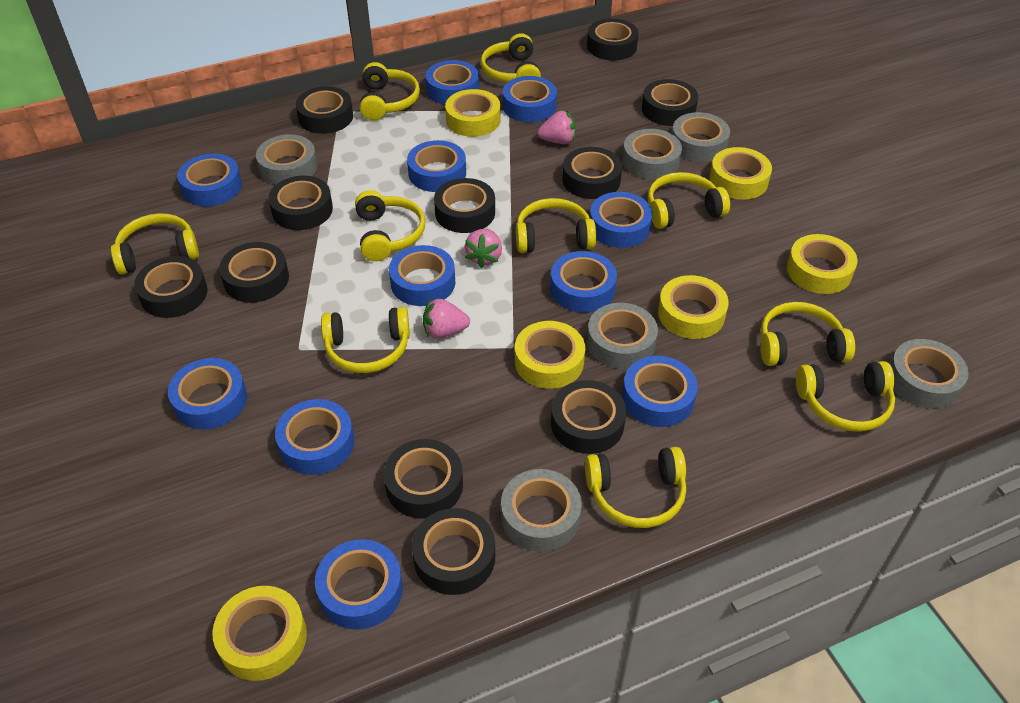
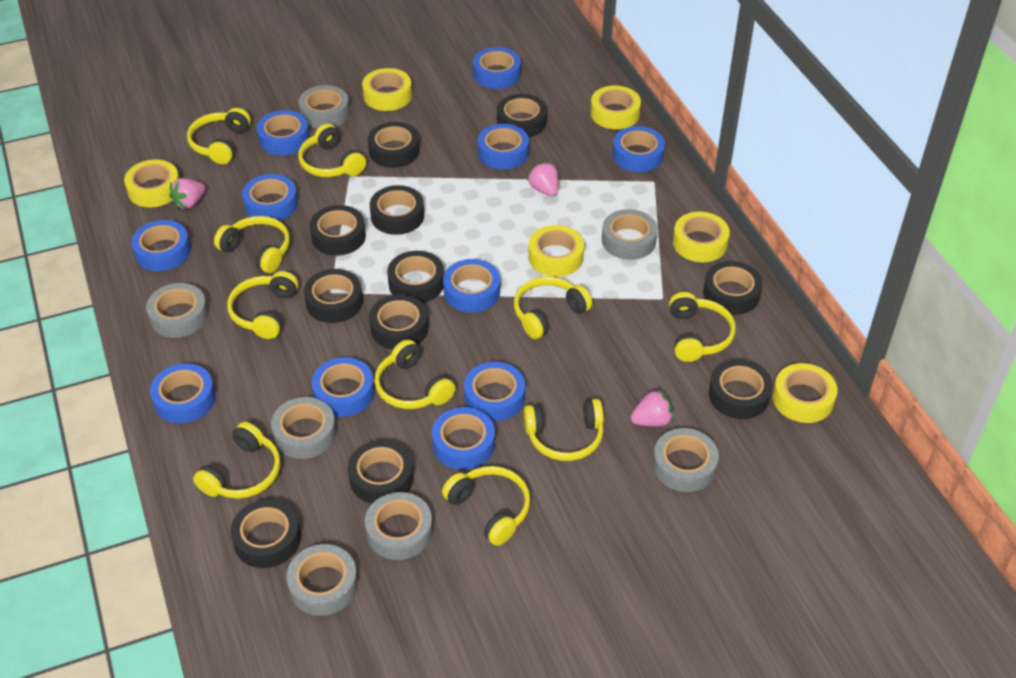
grey tape: [256,134,317,185] [501,469,581,552] [587,303,658,369] [622,129,682,179] [672,112,730,162] [890,339,969,409] = 6 -> [146,283,208,338] [271,397,336,459] [286,544,358,616] [299,85,350,129] [365,492,433,560] [602,209,658,260] [653,428,719,492] = 7

